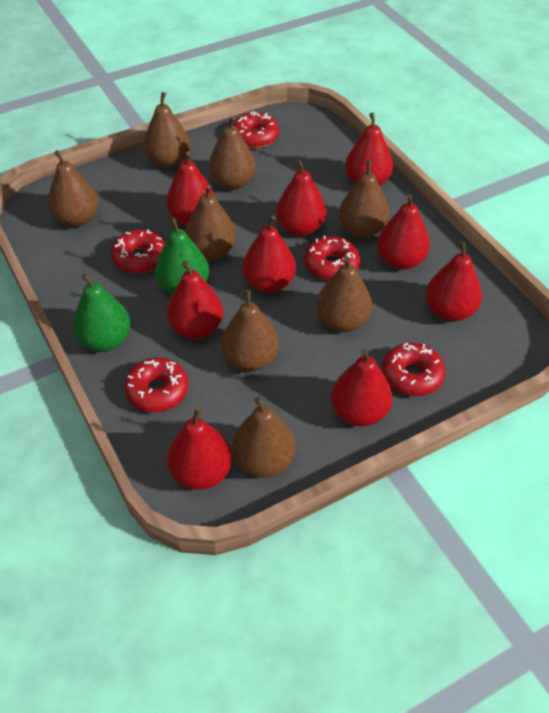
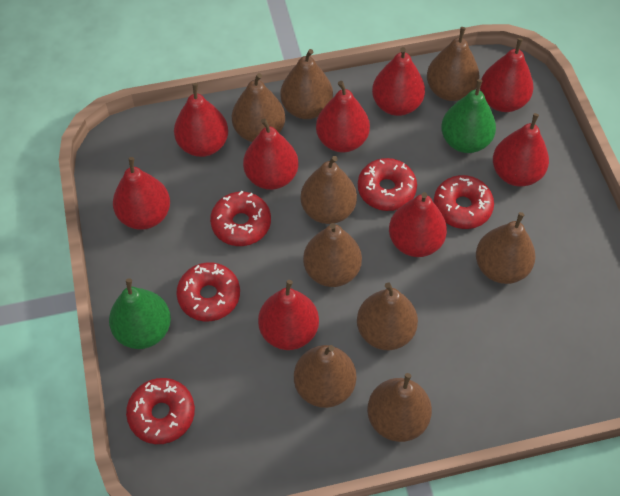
brown pear: [48,150,99,227] [144,92,190,168] [185,185,236,260] [208,116,256,190] [221,290,279,372] [232,397,296,478] [316,256,372,332] [339,160,389,238] = 8 -> [232,73,285,142] [280,49,333,119] [294,345,356,408] [300,156,357,224] [303,223,362,287] [357,283,418,350] [367,373,432,442] [427,27,479,101] [476,212,536,284] = 9

